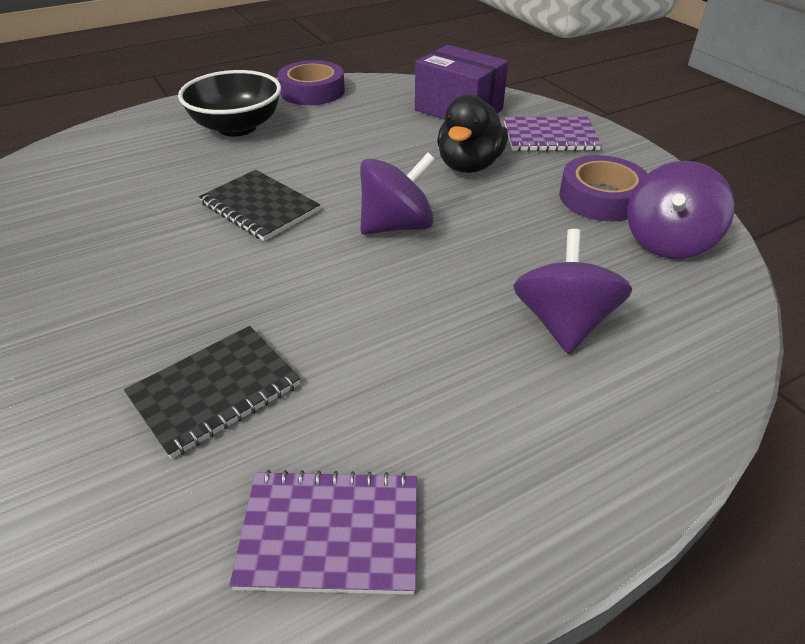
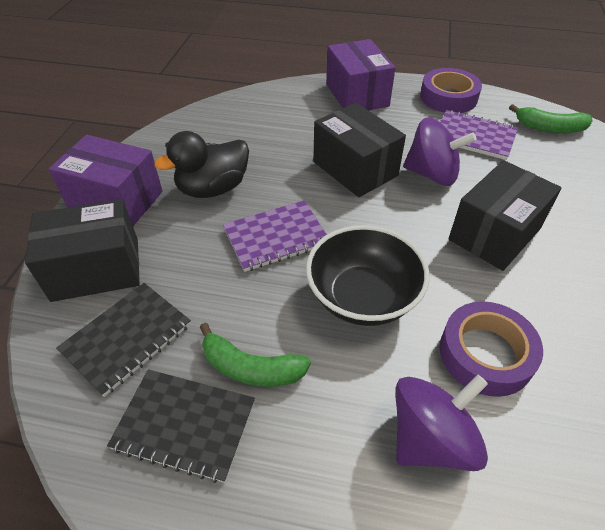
black box: none = 0 -> [25,199,140,302] [313,103,406,197] [448,160,562,271] = 3
green banana: none = 0 -> [200,323,311,387] [509,104,593,133] = 2
purple box: [415,45,508,120] = 1 -> [49,135,162,226] [326,39,395,111] = 2
purple spinning top: [360,153,435,234] [514,229,632,354] [627,161,735,259] = 3 -> [395,375,488,471] [403,118,476,186] = 2

